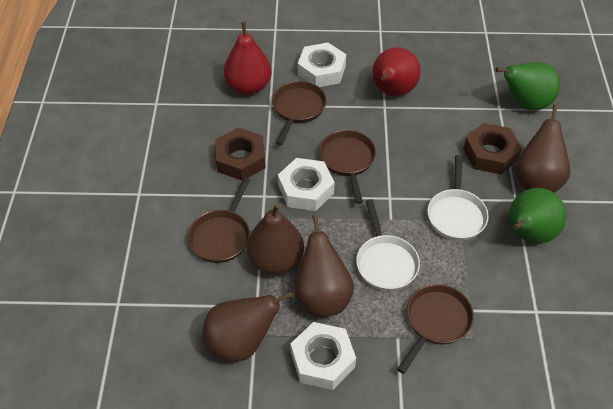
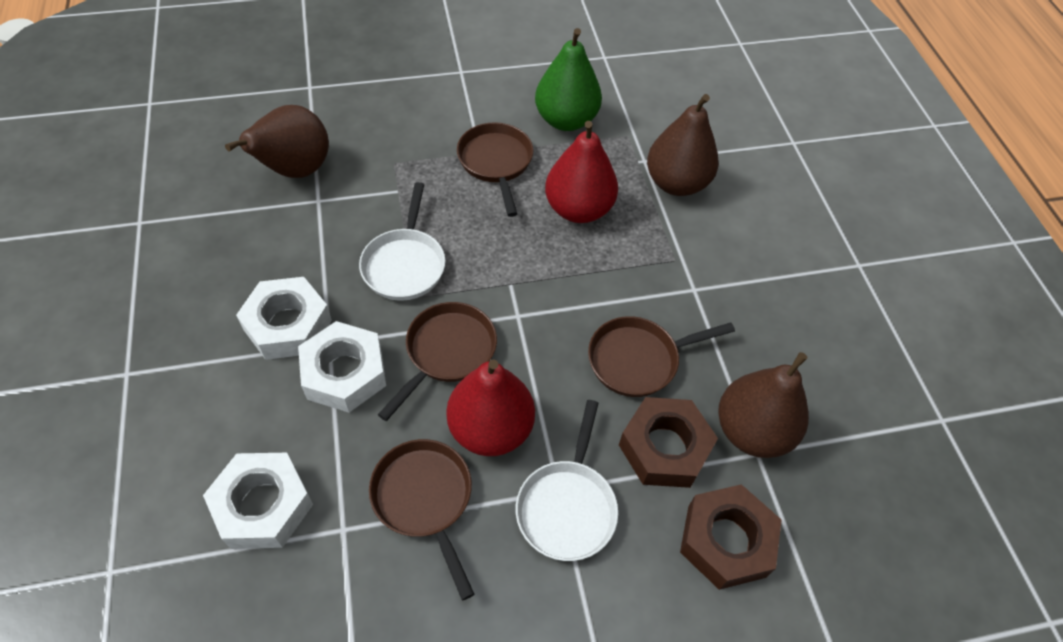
brown pear: [202,291,293,362] [247,203,304,275] [295,214,354,317] [515,104,571,193] = 4 -> [225,105,329,178] [647,94,719,196] [718,352,809,458] = 3
green pear: [495,62,560,111] [509,188,567,244] = 2 -> [535,28,602,131] = 1

